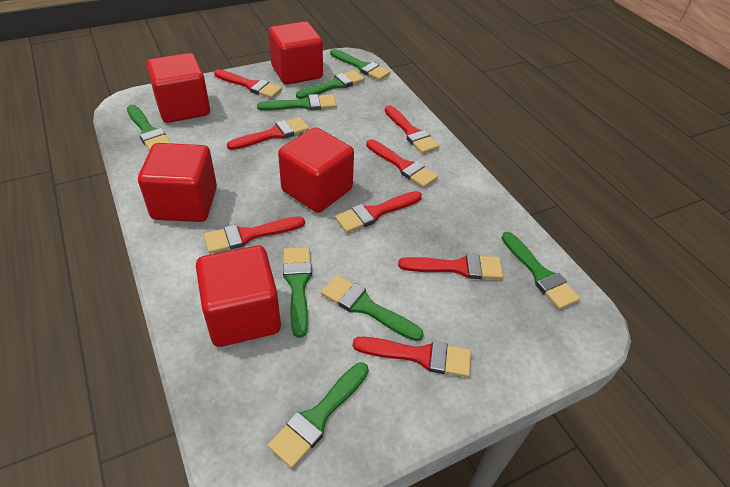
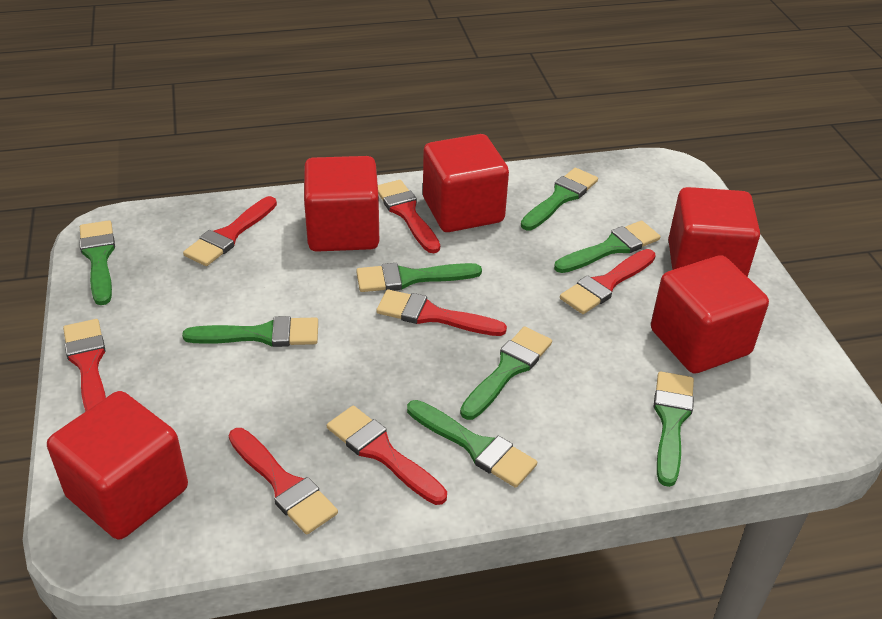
red brush: [204,216,305,254] [214,69,282,98] [227,117,309,150] [335,191,422,233] [353,337,471,377] [366,139,438,188] [385,105,439,154] [398,254,503,279] = 8 -> [63,319,106,412] [183,196,277,266] [229,428,338,534] [327,406,447,505] [376,289,507,336] [378,180,440,253] [560,249,656,314] = 7

